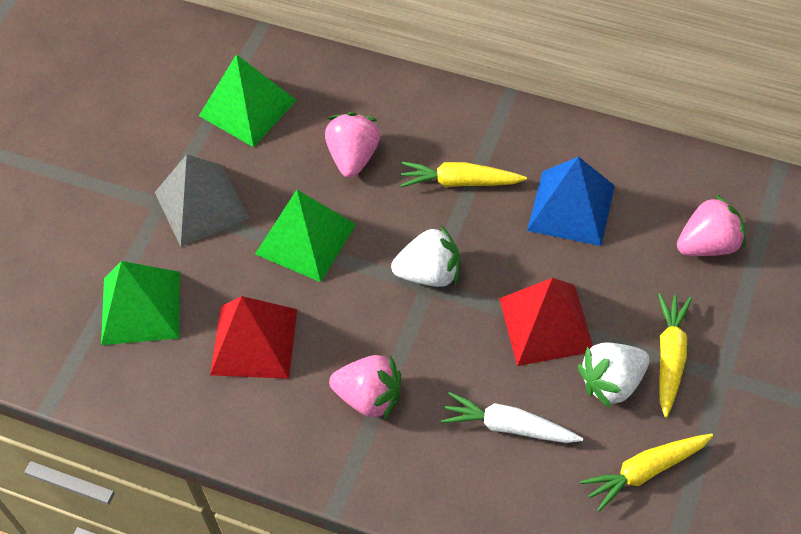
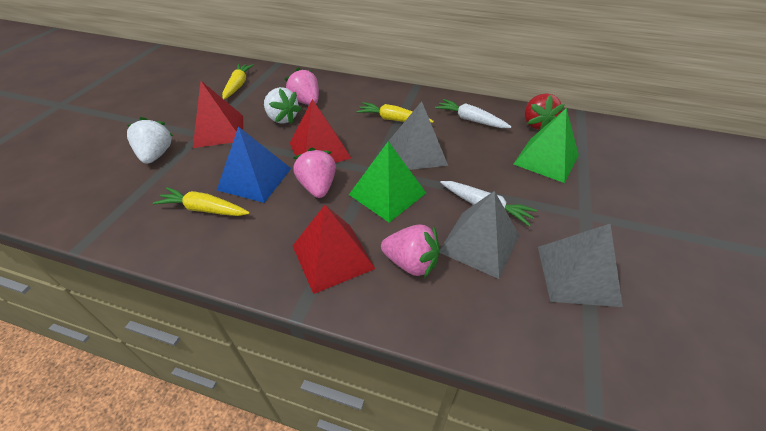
green pyramid: [101,261,180,345] [199,54,297,147] [255,190,356,282] = 3 -> [349,141,426,223] [514,108,579,183] = 2
grey pyramid: [155,155,249,247] = 1 -> [389,101,448,170] [439,191,519,279] [538,224,623,307] = 3
red pyramid: [210,296,297,379] [499,278,593,366] = 2 -> [193,81,243,148] [290,99,352,163] [293,205,375,294] = 3
red strawberry: none = 0 -> [525,93,564,130] = 1
white carrot: [441,392,583,443] = 1 -> [435,99,511,128] [440,181,538,227] = 2

